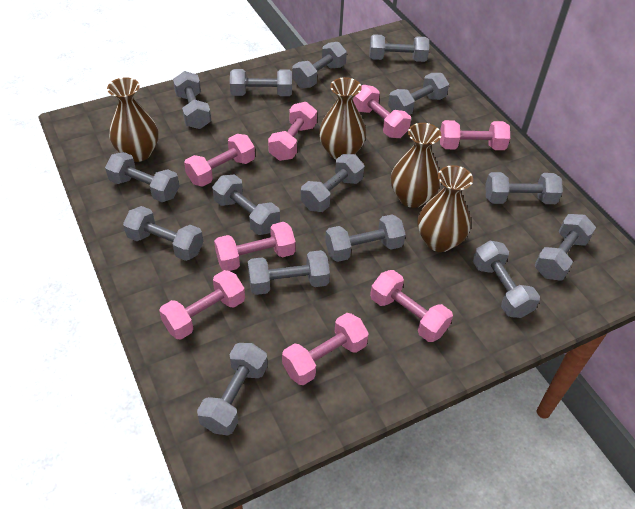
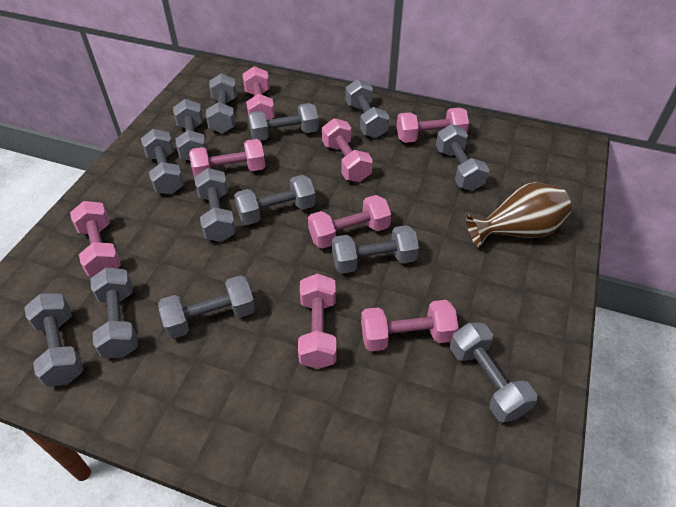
brown vase: [107,77,158,162] [319,77,366,159] [391,123,441,208] [417,165,473,252] = 4 -> [466,182,571,248] = 1
grey dumbbell: [105,152,179,202] [123,206,203,261] [173,71,211,129] [197,343,268,435] [212,174,280,235] [230,69,292,96] [248,250,330,295] [292,42,347,88] [301,154,365,212] [325,214,406,262] [369,34,429,62] [388,73,449,115] [473,241,540,318] [485,172,563,204] [535,214,596,281] = 15 -> [24,293,84,387] [91,267,138,358] [141,129,184,195] [158,275,255,339] [173,99,207,161] [194,168,236,242] [206,73,237,133] [234,175,316,225] [248,103,319,141] [332,225,419,274] [345,79,389,138] [436,124,489,191] [450,322,537,423] = 13

